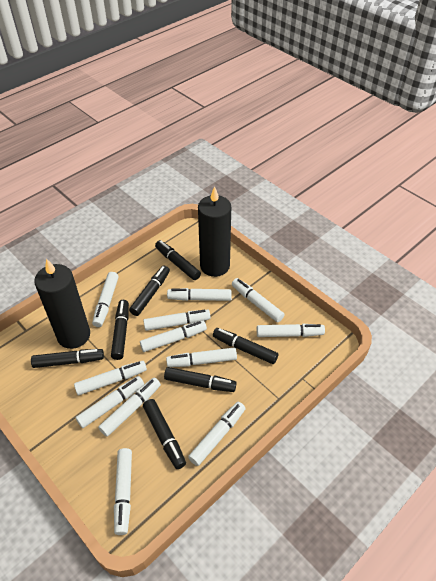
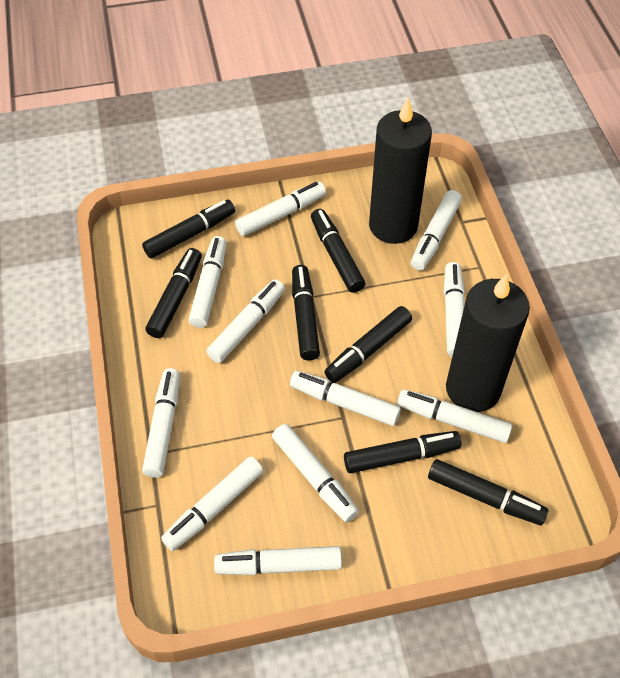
white marker: [74,361,147,395] [76,376,144,428] [92,272,119,327] [98,378,161,437] [114,448,132,535] [140,321,207,352] [143,309,211,331] [166,348,237,367] [167,288,231,301] [188,402,246,466] [232,278,284,322] [257,324,325,337] = 12 -> [142,368,180,478] [161,456,263,551] [189,236,227,328] [206,279,285,363] [214,546,342,575] [235,182,326,236] [272,424,359,522] [290,371,401,426] [397,389,513,443] [411,190,462,270] [444,262,465,357] = 11

